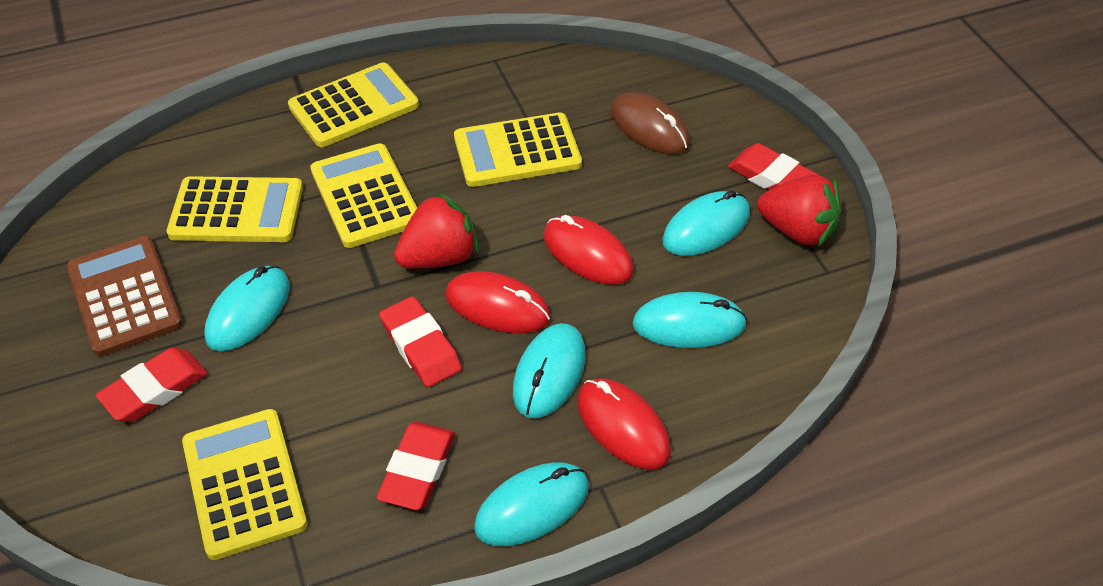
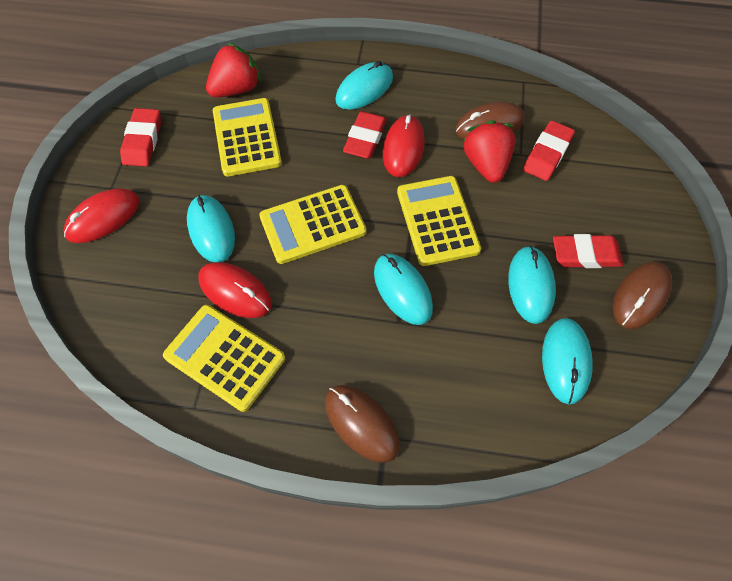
brown calculator: [67,236,183,357] = 1 -> none = 0
brown mouse: [611,92,690,154] = 1 -> [325,385,400,463] [455,102,525,139] [613,262,672,329] = 3
yellow calculator: [167,176,303,242] [182,409,307,560] [288,62,419,147] [310,143,417,248] [454,112,582,187] = 5 -> [163,305,285,412] [213,98,282,176] [259,185,366,264] [397,176,481,266] = 4

